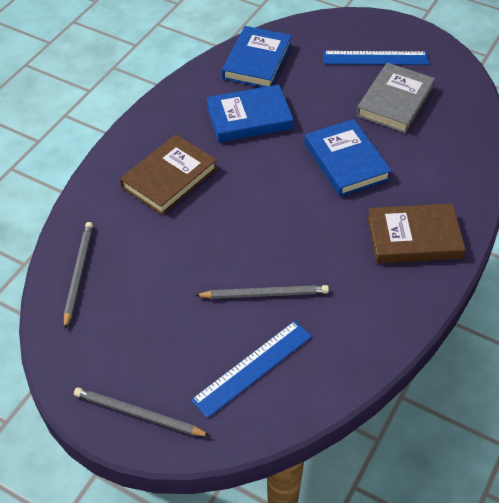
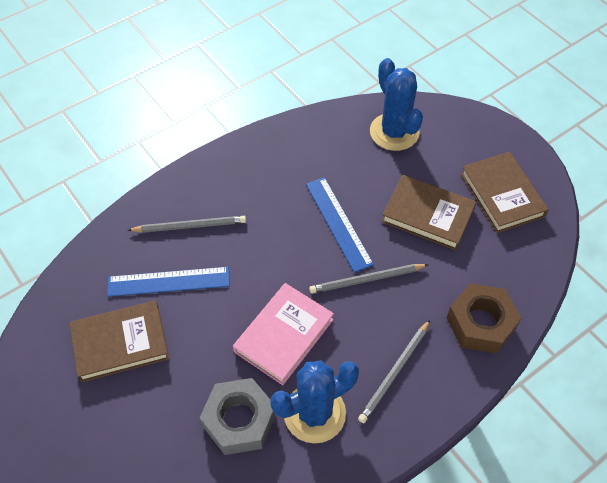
blue book: [206,85,294,142] [222,26,292,87] [304,119,392,197] = 3 -> none = 0
blue cactus: none = 0 -> [270,361,359,443] [370,58,423,151] = 2
brown book: [120,134,217,215] [367,203,465,263] = 2 -> [70,301,169,383] [381,175,476,250] [461,152,549,233] = 3
brown nut: none = 0 -> [447,283,522,354] = 1
grey book: [356,63,435,133] = 1 -> none = 0
grey nut: none = 0 -> [200,378,276,455] = 1
pink book: none = 0 -> [233,283,334,385] = 1

